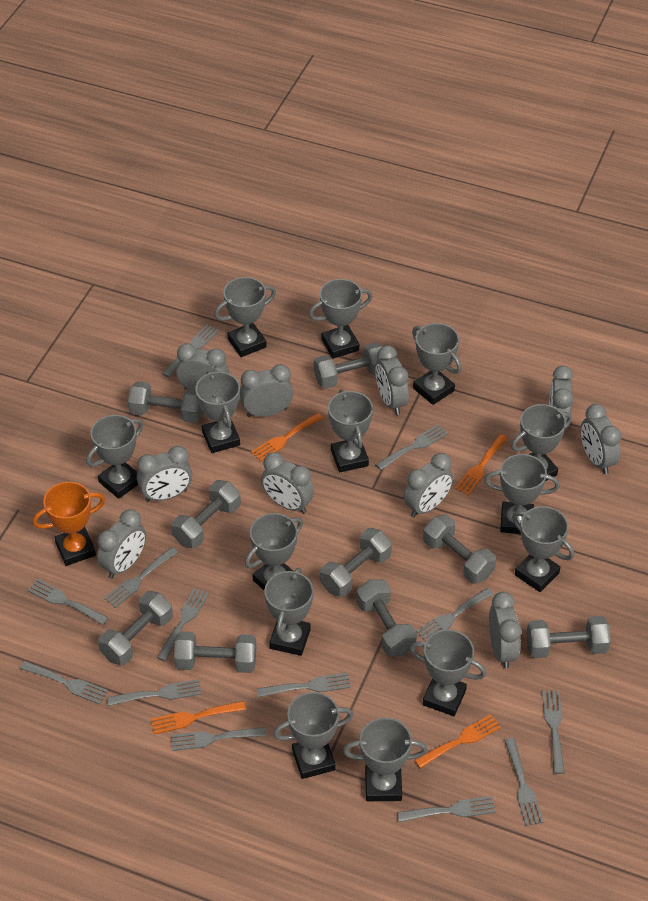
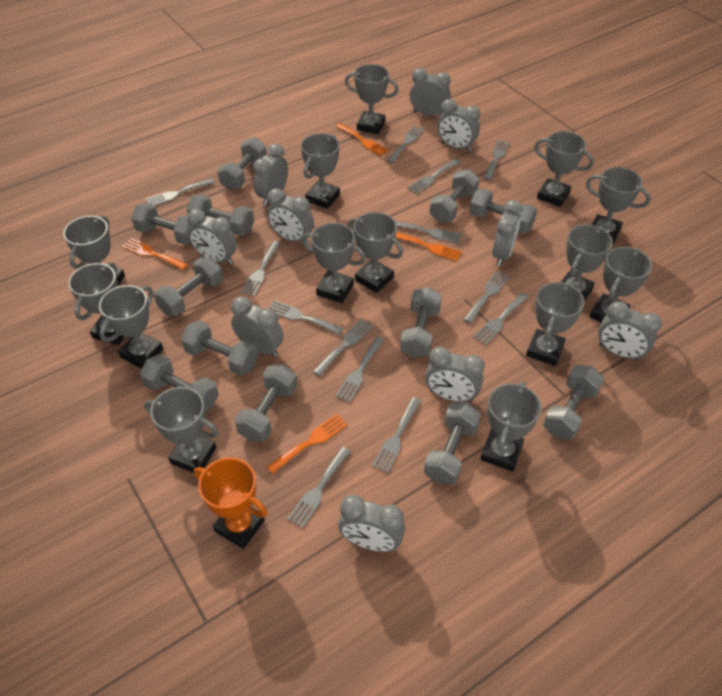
grey dumbbell: [98,591,173,665] [128,381,202,423] [171,480,241,548] [174,632,256,673] [314,342,383,389] [320,528,392,597] [357,579,417,657] [423,514,496,583] [526,616,611,658] = 9 -> [131,203,193,245] [140,354,219,412] [154,257,223,316] [181,320,258,376] [187,194,254,236] [217,137,267,190] [235,364,297,442] [400,287,442,358] [424,403,481,485] [429,169,479,223] [469,189,537,234] [543,365,604,440] = 12

